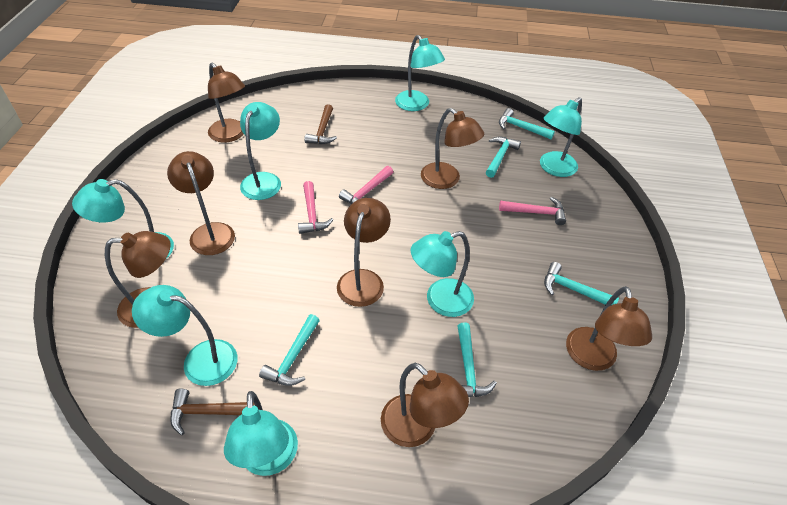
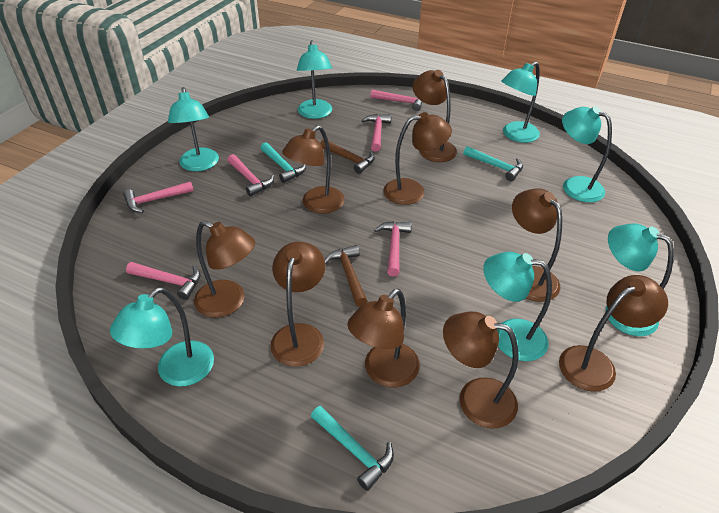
brown lamp: [105,231,171,328] [167,151,235,255] [208,62,245,143] [337,198,391,307] [381,363,469,447] [421,108,484,189] [566,286,652,371] = 7 -> [194,221,255,318] [270,242,325,367] [282,125,345,214] [347,289,420,388] [383,112,452,205] [412,70,457,162] [443,311,519,429] [512,188,562,302] [559,275,668,392] = 9
pink hammer: [298,181,333,234] [339,166,393,204] [499,197,566,225] = 3 -> [123,181,194,213] [126,262,201,300] [227,154,274,196] [361,114,391,151] [371,90,422,111] [374,221,411,277] = 6
turquoise hammer: [259,314,320,386] [457,322,497,397] [486,137,521,178] [499,108,555,139] [544,262,619,305] = 5 -> [260,142,306,183] [311,406,394,491] [463,146,523,181] = 3

